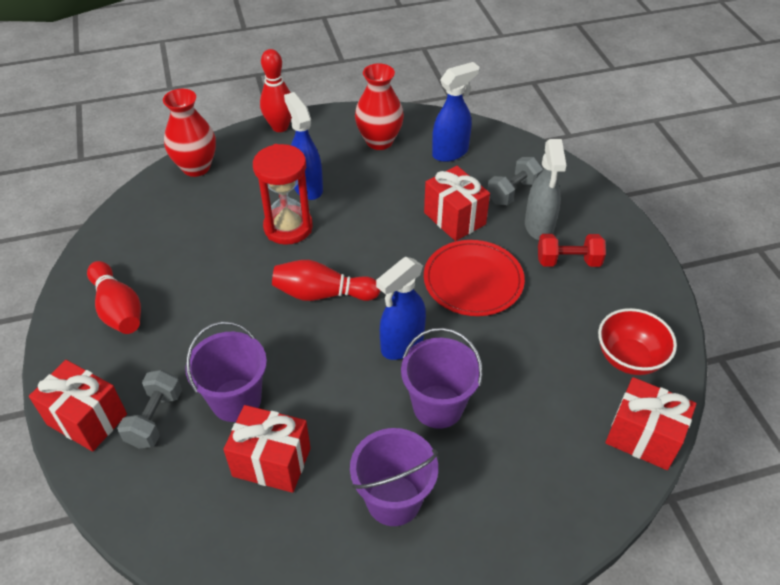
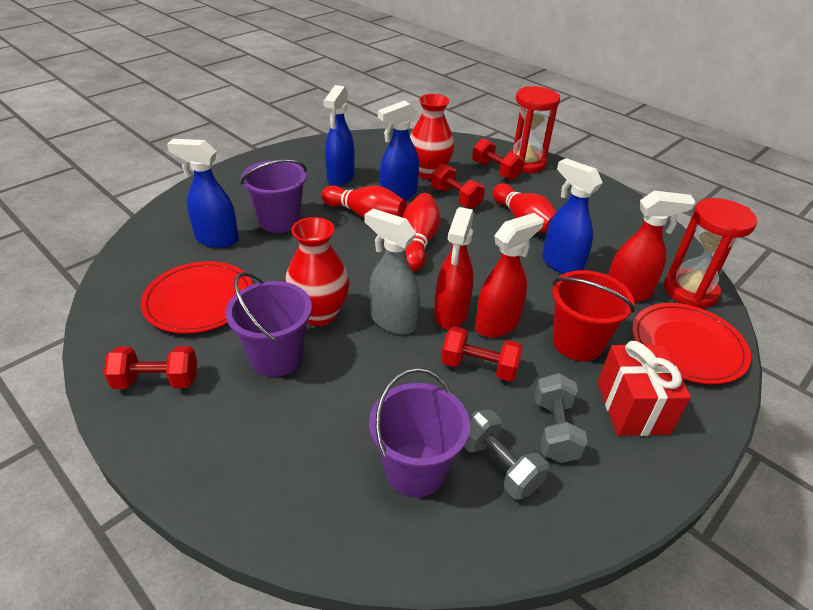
blue spray bottle: [284,92,323,200] [376,257,426,360] [432,62,479,162] = 3 -> [167,139,239,248] [324,85,355,186] [378,100,419,200] [542,158,603,274] = 4
red bowl: [598,308,677,375] = 1 -> none = 0
red bucket: none = 0 -> [552,270,635,361] = 1
red dumbbell: [538,234,606,267] = 1 -> [104,346,197,389] [431,163,485,209] [441,326,523,382] [472,138,524,180] = 4
red gift: [29,360,127,452] [223,405,311,493] [424,166,490,241] [605,377,696,470] = 4 -> [598,341,691,436] = 1
red hourglass: [253,144,313,245] = 1 -> [507,86,560,173] [664,198,757,308] = 2
red plate: [424,240,525,316] = 1 -> [140,261,253,334] [632,303,751,384] = 2
red spray bottle: none = 0 -> [434,207,474,329] [475,213,544,338] [608,191,696,302] = 3

